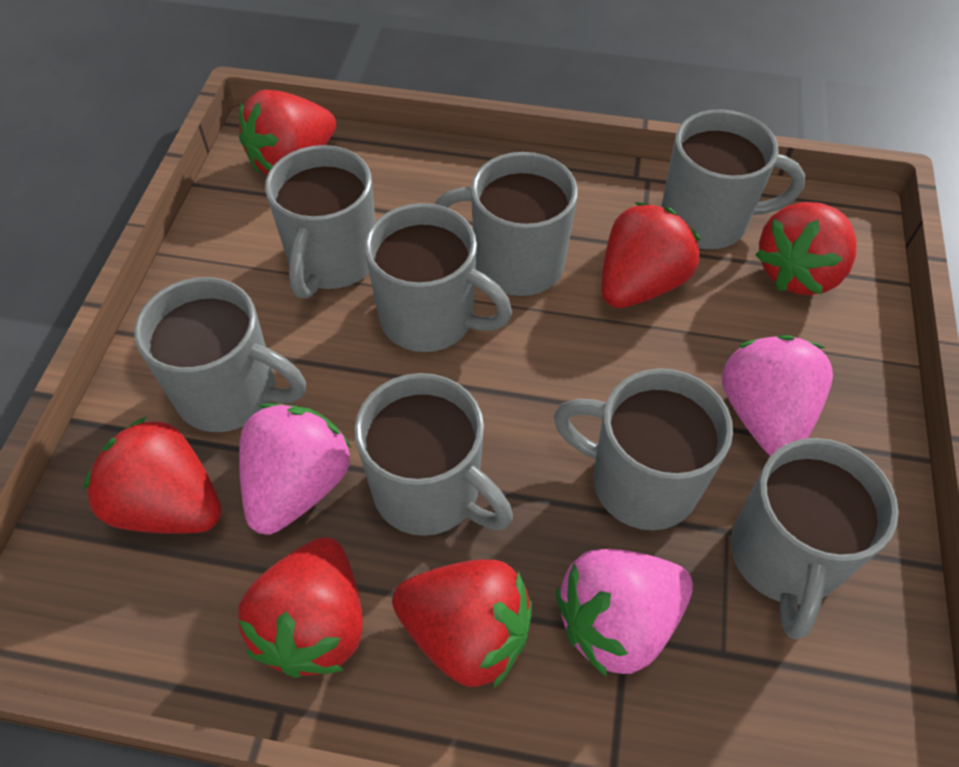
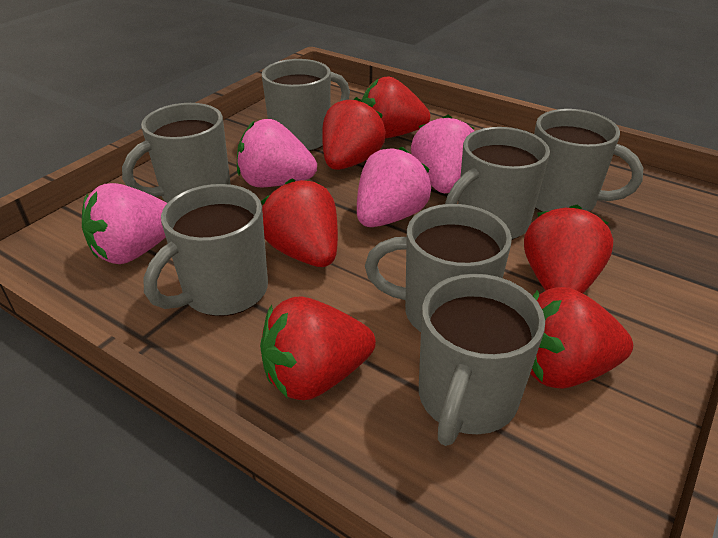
grey mug: [134,277,306,432] [265,145,375,298] [354,373,513,536] [365,203,512,352] [435,152,578,296] [554,368,733,530] [661,109,805,250] [731,438,899,639] = 8 -> [122,103,231,203] [143,184,268,316] [262,59,350,151] [365,204,512,332] [419,274,545,446] [445,127,550,240] [534,109,643,212] = 7
pink strawberry: [239,403,351,535] [556,549,693,677] [721,335,833,456] = 3 -> [82,183,167,264] [237,119,317,187] [357,147,431,227] [411,115,474,193] = 4

